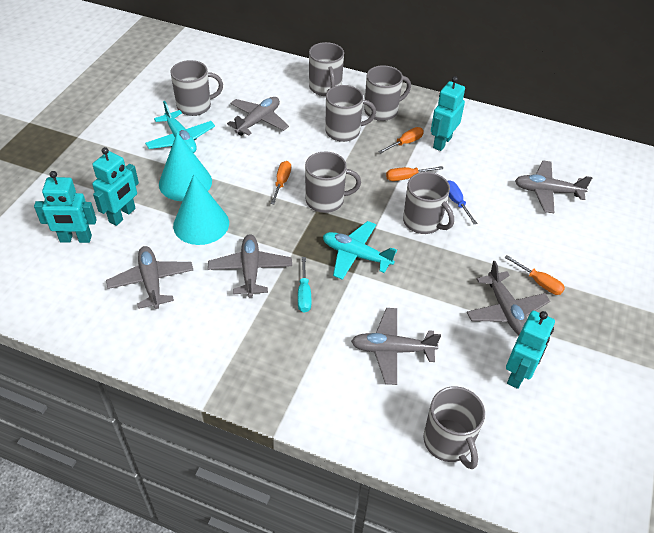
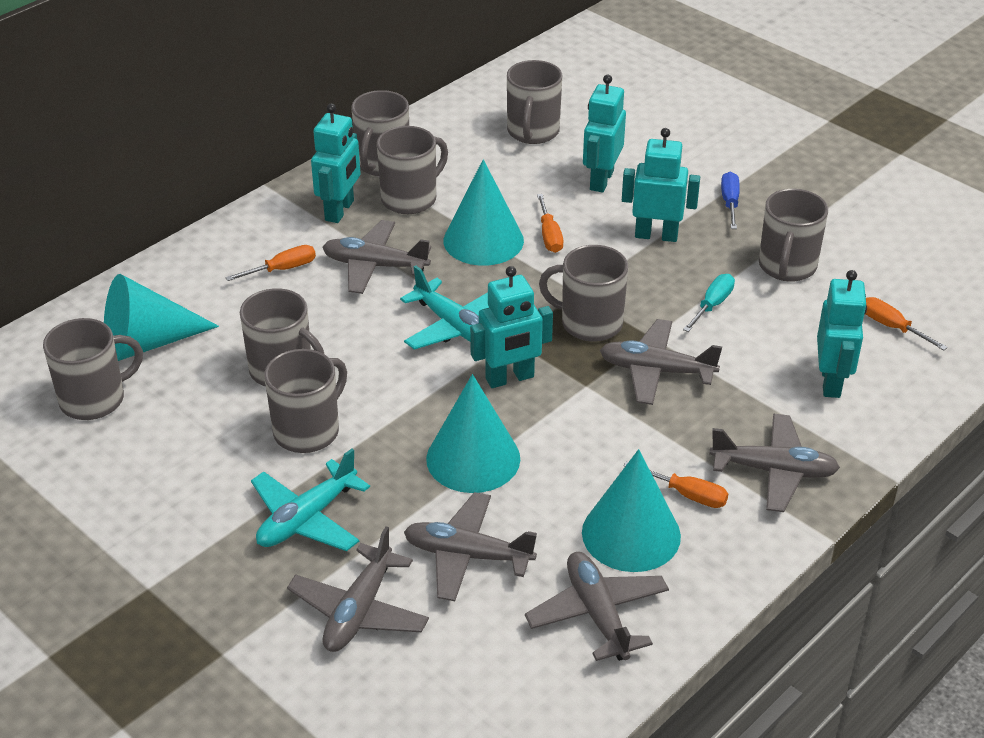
grey mug: [171,60,223,116] [305,151,361,213] [309,42,344,96] [325,85,376,142] [364,65,411,121] [403,172,454,234] [423,386,485,469] = 7 -> [43,318,143,420] [240,288,324,387] [264,349,347,453] [351,90,409,176] [377,126,448,214] [507,60,562,144] [539,245,628,342] [759,189,828,282] = 8
turquoise cone: [159,132,212,201] [173,174,229,245] = 2 -> [104,274,219,361] [426,374,520,493] [443,159,524,266] [582,449,681,572] = 4
turquoise robot: [34,171,97,243] [92,147,139,226] [431,76,465,151] [506,311,555,389] = 4 -> [311,104,361,223] [470,266,553,388] [583,75,626,193] [622,128,700,242] [817,270,867,398] = 5

